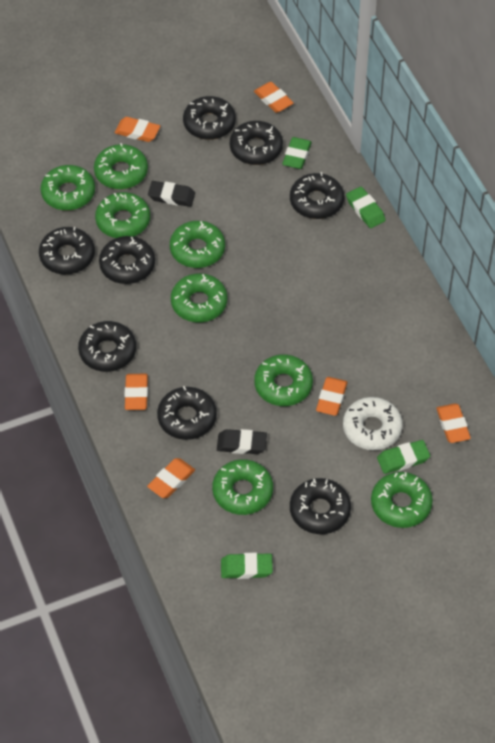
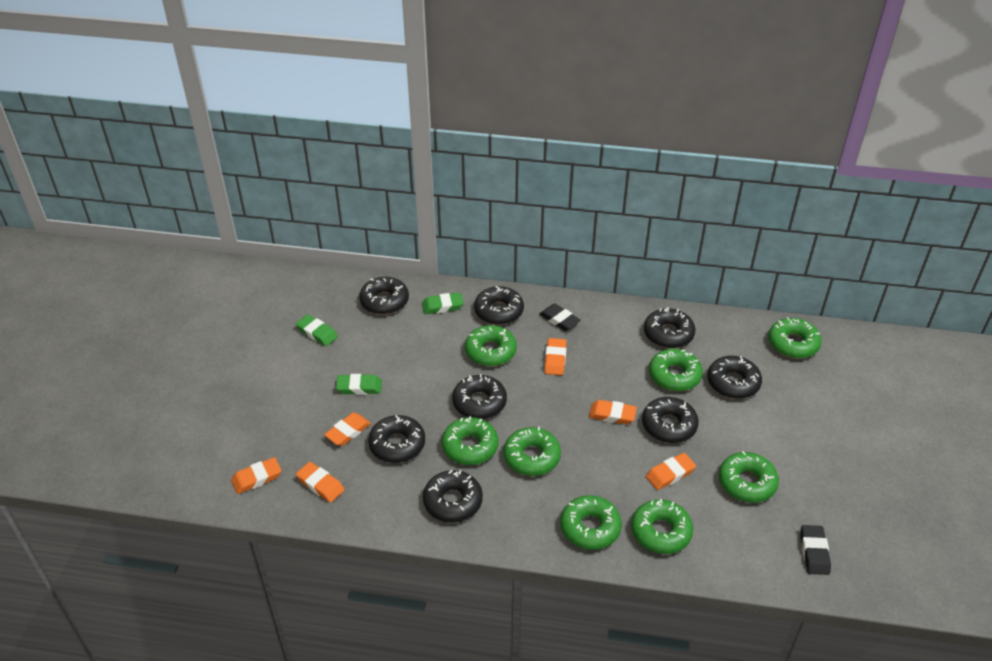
green eraser: [221,553,273,579] [282,137,312,169] [346,187,386,228] [377,440,430,474] = 4 -> [296,314,338,346] [336,374,382,395] [422,293,464,314] = 3
white donut: [343,397,403,450] = 1 -> none = 0

